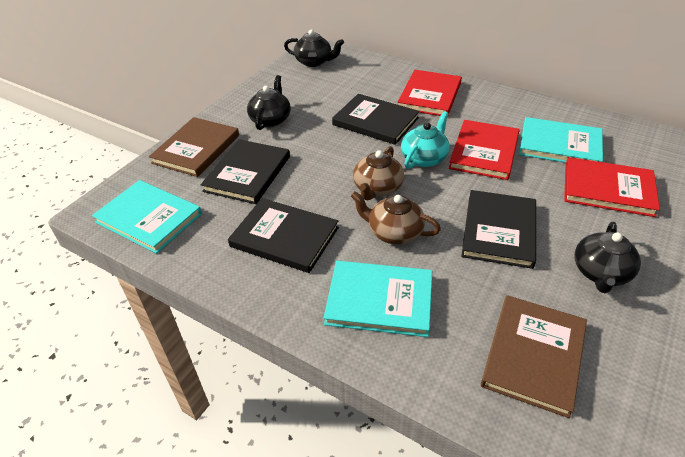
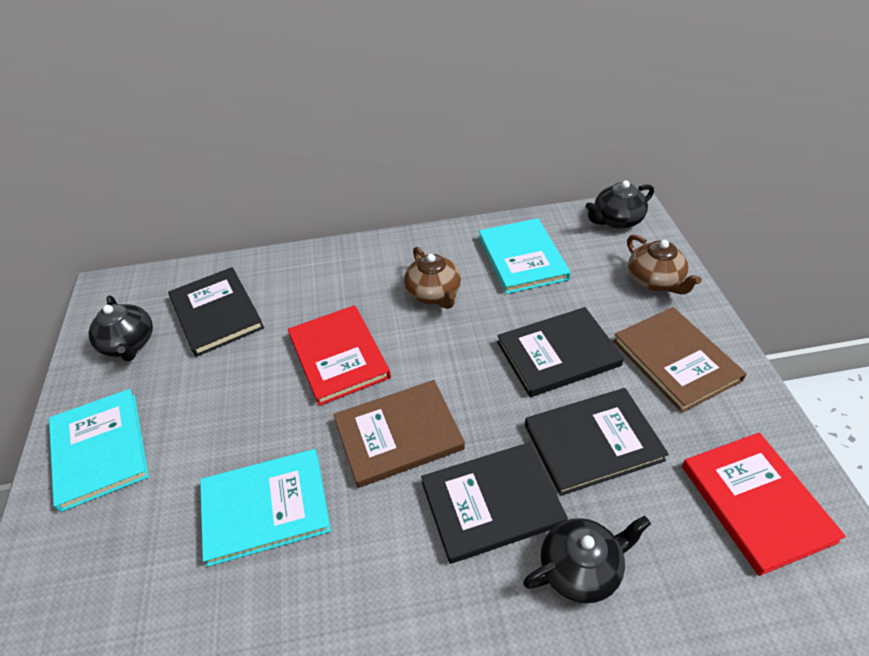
red book: [398,70,462,116] [449,120,520,180] [564,157,660,217] = 3 -> [288,305,391,406] [682,433,846,576] = 2
turquoise teapot: [401,111,450,169] = 1 -> none = 0

